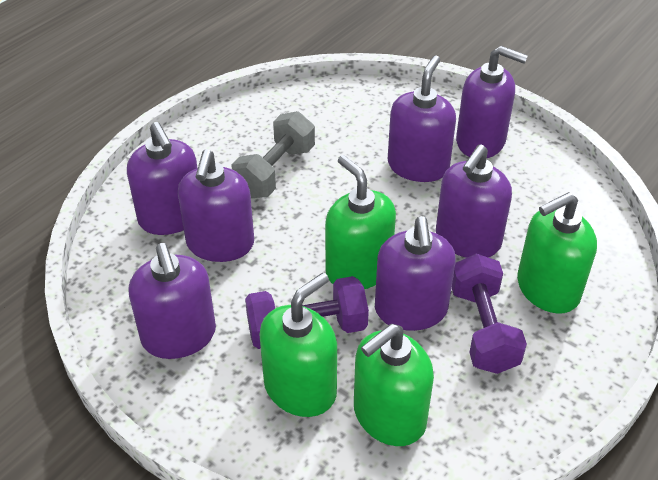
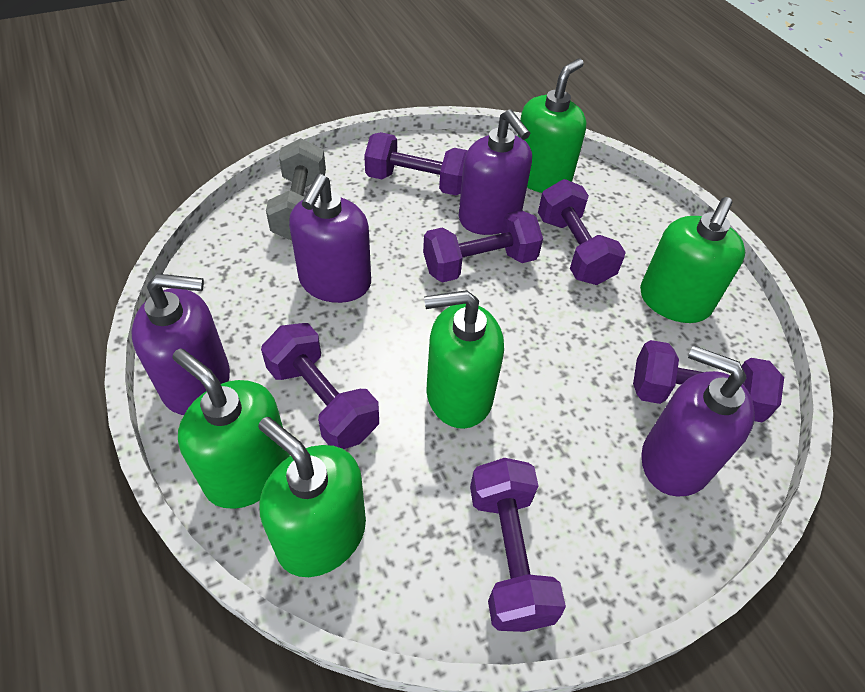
green soap dispenser: [260,273,337,417] [325,155,396,289] [354,324,434,446] [517,192,597,314] = 4 -> [172,348,290,509] [258,417,366,577] [424,290,504,429] [518,58,586,193] [640,197,745,323] = 5
purple dumbbell: [245,276,369,349] [452,253,527,374] = 2 -> [261,323,379,449] [364,132,468,195] [423,210,543,283] [470,458,566,632] [538,179,626,285] [633,340,784,422] = 6
purple soap dispenser: [127,122,197,235] [129,243,216,359] [178,149,254,262] [375,216,456,331] [388,55,456,182] [436,144,512,258] [456,46,528,158] = 7 -> [131,274,230,415] [289,174,371,303] [459,109,532,235] [641,345,754,497] = 4

